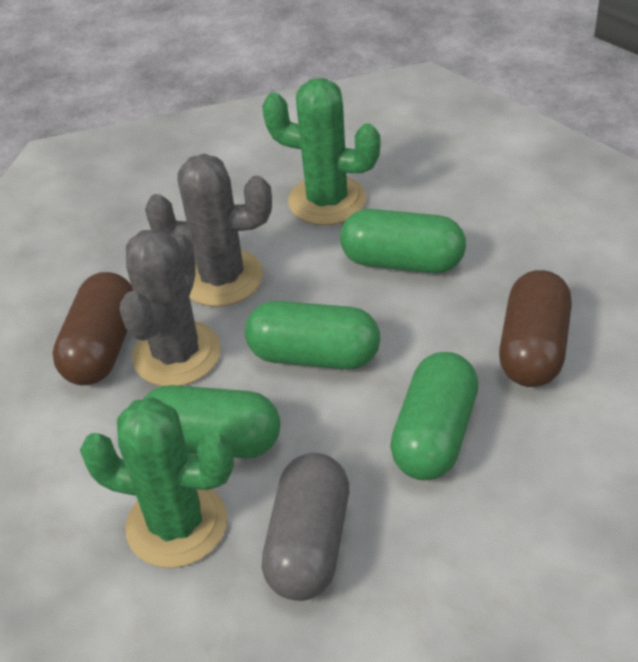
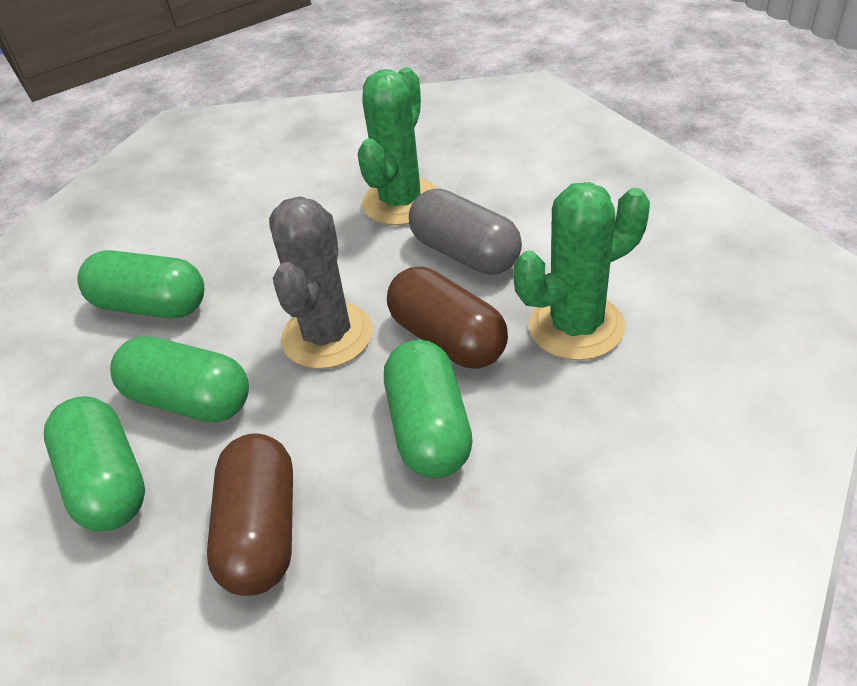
grey cactus: [119,228,221,386] [145,154,272,307] = 2 -> [269,196,373,369] = 1

